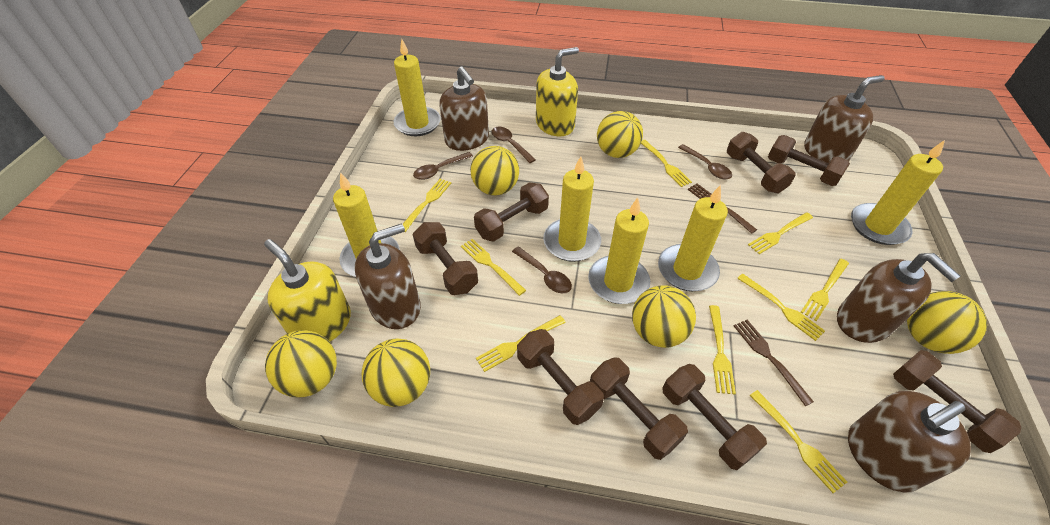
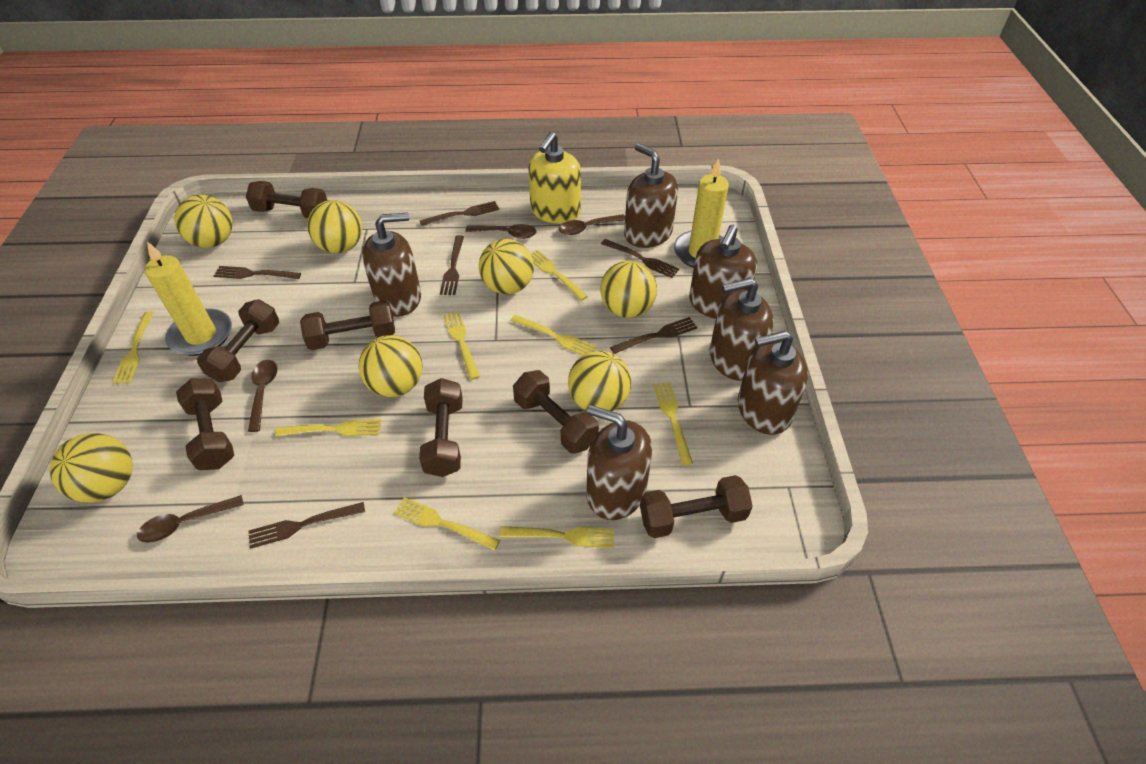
brown dumbbell: [413,222,478,295] [474,182,549,242] [517,329,604,425] [590,357,688,460] [662,364,767,470] [727,132,795,193] [768,135,850,186] [893,350,1021,453] = 8 -> [176,378,234,470] [197,299,279,382] [246,181,328,218] [300,301,395,350] [419,378,462,477] [513,370,599,454] [640,475,753,538] = 7
brown fork: [687,184,757,234] [734,320,814,406] = 2 -> [214,266,301,279] [249,502,365,549] [420,201,499,226] [440,235,464,295] [601,239,679,278] [610,317,698,354] = 6
brown soap dispenser: [355,223,421,329] [439,67,489,151] [804,75,885,163] [837,253,960,343] [848,391,971,492] = 5 -> [362,212,421,316] [586,405,652,520] [624,143,678,248] [689,225,757,319] [710,278,774,381] [738,331,808,435] = 6
yellow ball: [265,330,337,397] [362,338,430,407] [470,146,519,195] [597,111,643,158] [632,285,696,348] [907,291,987,354] = 6 -> [50,433,133,502] [174,195,233,248] [307,200,362,253] [359,335,423,397] [479,239,534,294] [568,351,631,411] [600,261,657,318] = 7
yellow candle: [333,172,400,277] [394,39,441,136] [543,156,601,262] [588,198,650,304] [658,185,728,291] [851,140,945,245] = 6 -> [144,241,232,356] [674,158,729,268] = 2
yellow fork: [403,179,451,232] [461,239,526,296] [476,315,566,372] [641,140,692,187] [709,305,736,394] [737,274,825,341] [748,212,813,254] [750,390,847,493] [801,259,849,321] = 9 -> [112,311,154,384] [275,419,382,436] [394,497,500,551] [443,311,480,380] [499,526,614,548] [510,315,596,356] [530,250,588,301] [654,382,693,466] = 8
yellow soap dispenser: [264,239,351,341] [536,47,579,136] = 2 -> [528,132,581,224] = 1

